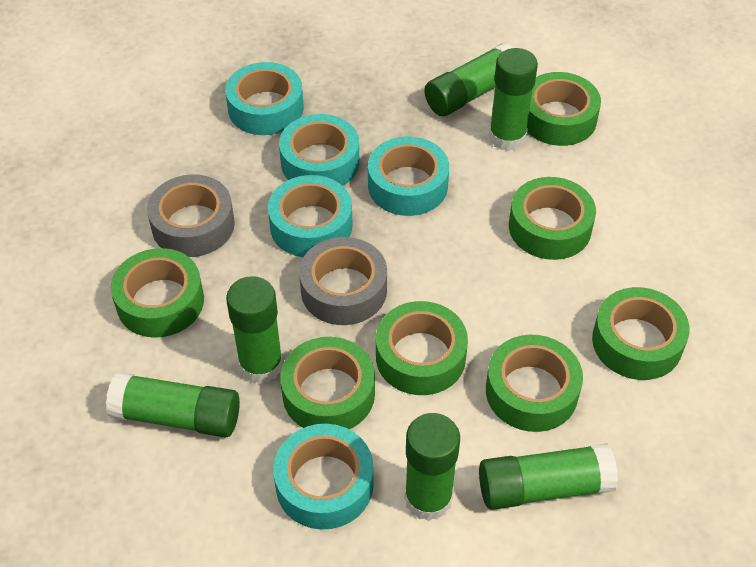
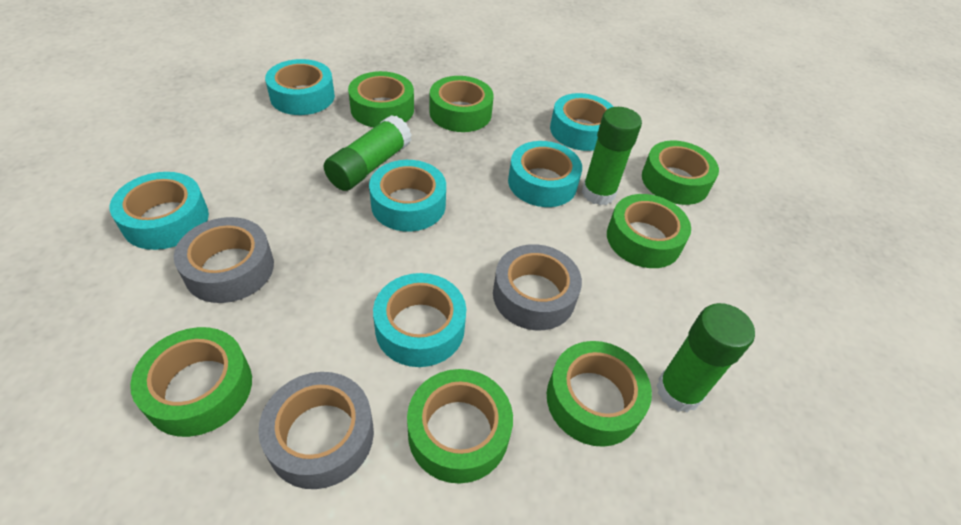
green glue stick: [106,372,240,437] [226,276,283,384] [404,413,460,521] [424,43,513,116] [479,443,618,510] [489,48,538,151] = 6 -> [323,115,412,191] [582,107,642,205] [656,303,755,412] = 3
grey tape: [147,175,235,257] [299,237,387,325] = 2 -> [174,217,274,303] [258,372,374,489] [493,244,582,330] = 3
turquoise tape: [225,62,304,135] [268,175,352,257] [273,424,374,530] [279,114,360,186] [368,136,449,216] = 5 -> [110,172,209,250] [265,59,335,115] [369,160,446,232] [373,273,466,367] [508,141,582,207] [550,93,614,151] = 6

